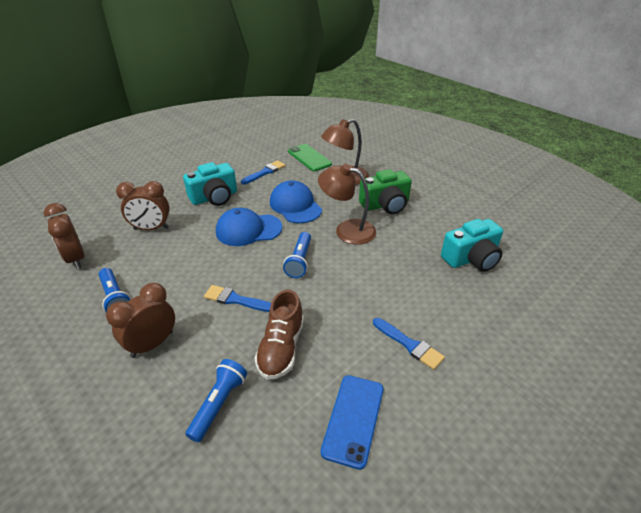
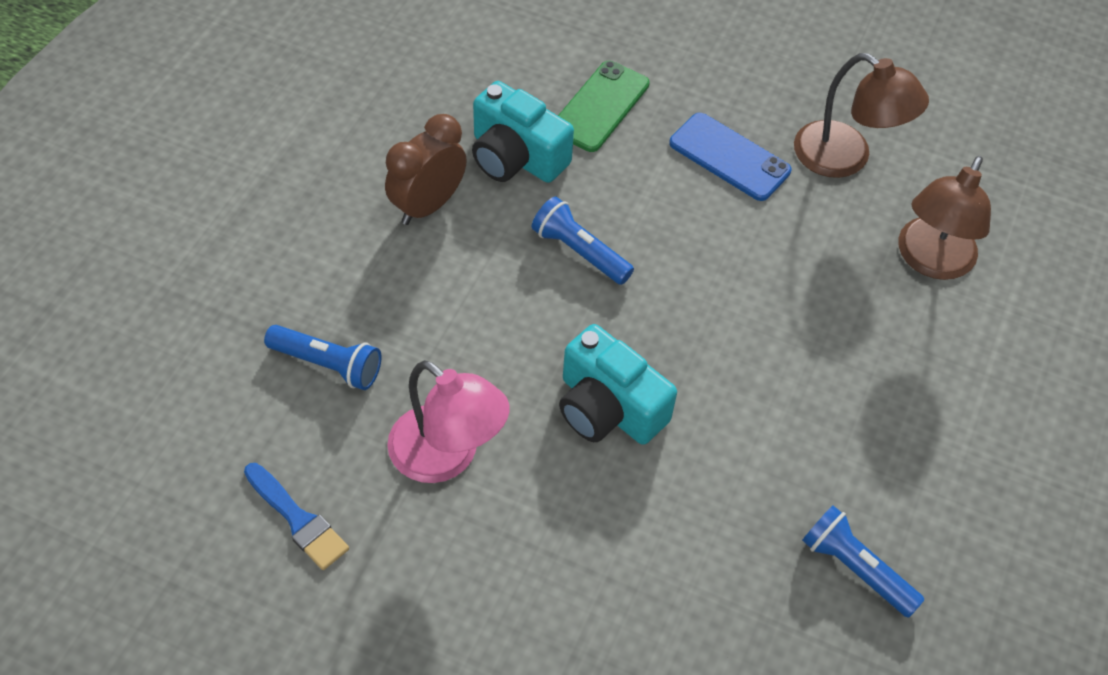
blue brush: [204,285,271,312] [241,160,286,184] [373,318,445,370] = 3 -> [244,463,349,570] = 1
blue cap: [216,208,282,246] [270,180,322,223] = 2 -> none = 0
brown clock: [44,203,85,269] [106,283,175,358] [116,181,170,230] = 3 -> [385,114,467,225] = 1
brown shoe: [254,290,304,380] = 1 -> none = 0
green camera: [359,169,412,215] = 1 -> none = 0
pink lamp: none = 0 -> [387,360,510,483] = 1

